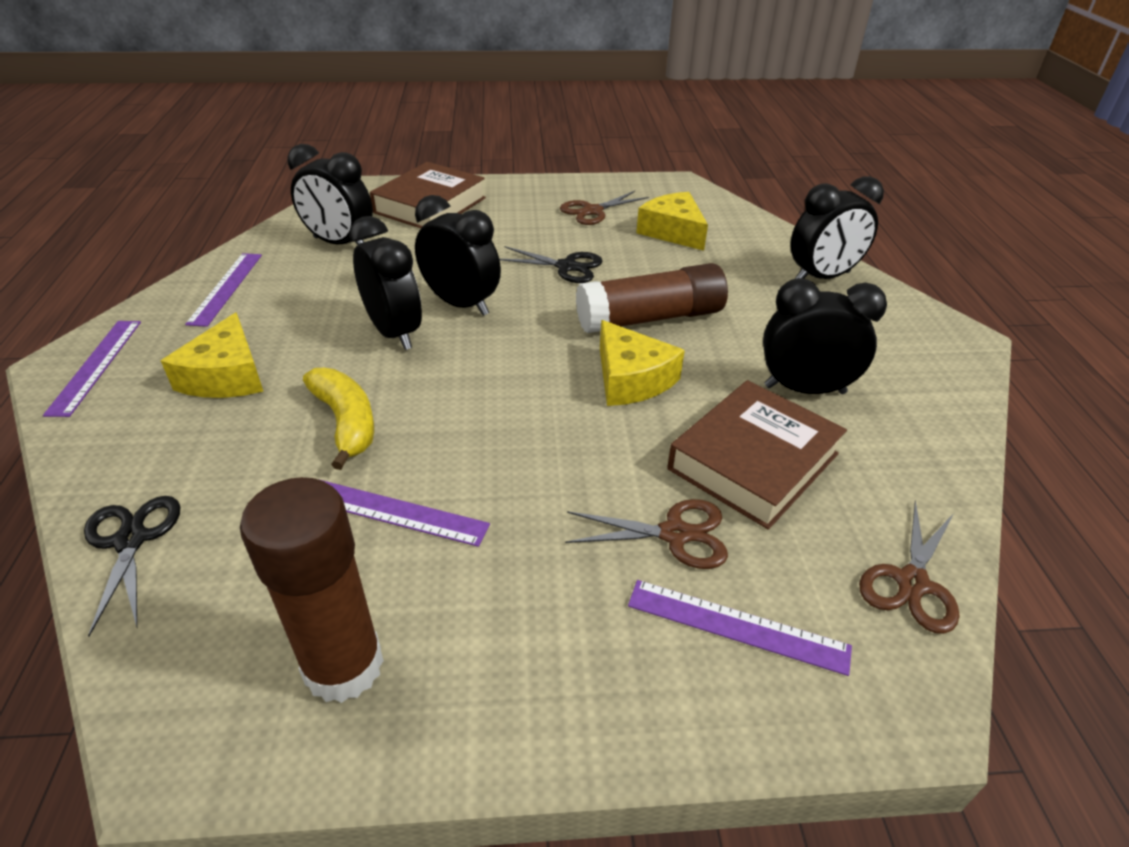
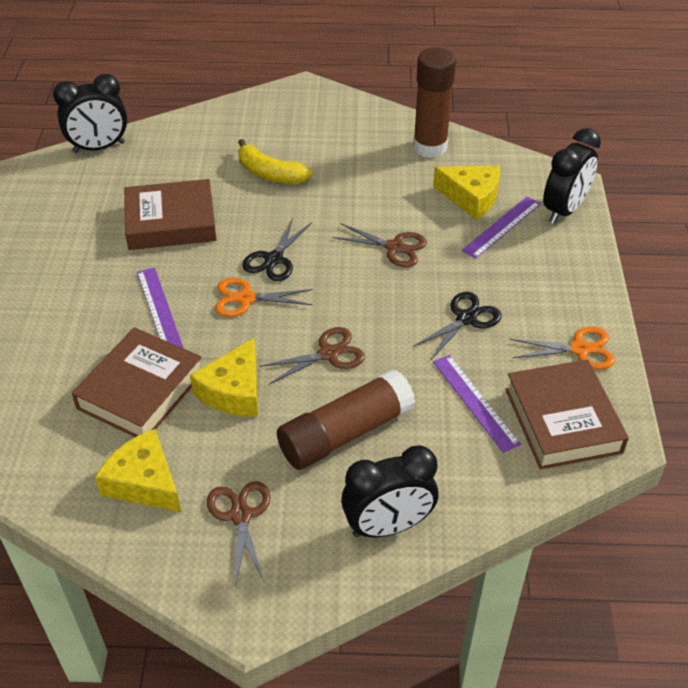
black clock: [287,144,373,245] [349,216,422,350] [415,195,501,316] [763,278,887,394] [790,176,884,279] = 5 -> [53,74,127,153] [341,445,438,537] [543,128,601,224] = 3
brown book: [370,162,486,228] [667,380,847,530] = 2 -> [72,327,202,437] [124,179,217,250] [505,359,629,470] = 3
orange scissors: none = 0 -> [215,278,313,317] [509,327,615,369] = 2
purple ruler: [43,321,141,417] [185,253,262,327] [321,480,490,547] [628,580,852,676] = 4 -> [137,267,183,348] [433,355,521,453] [462,196,541,259] = 3

